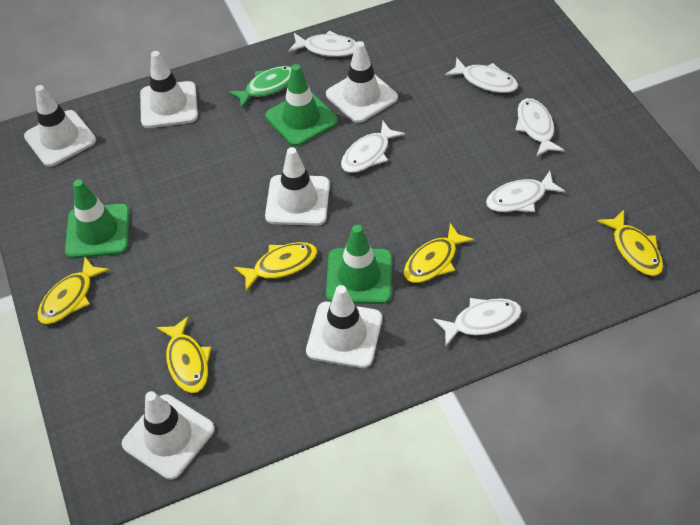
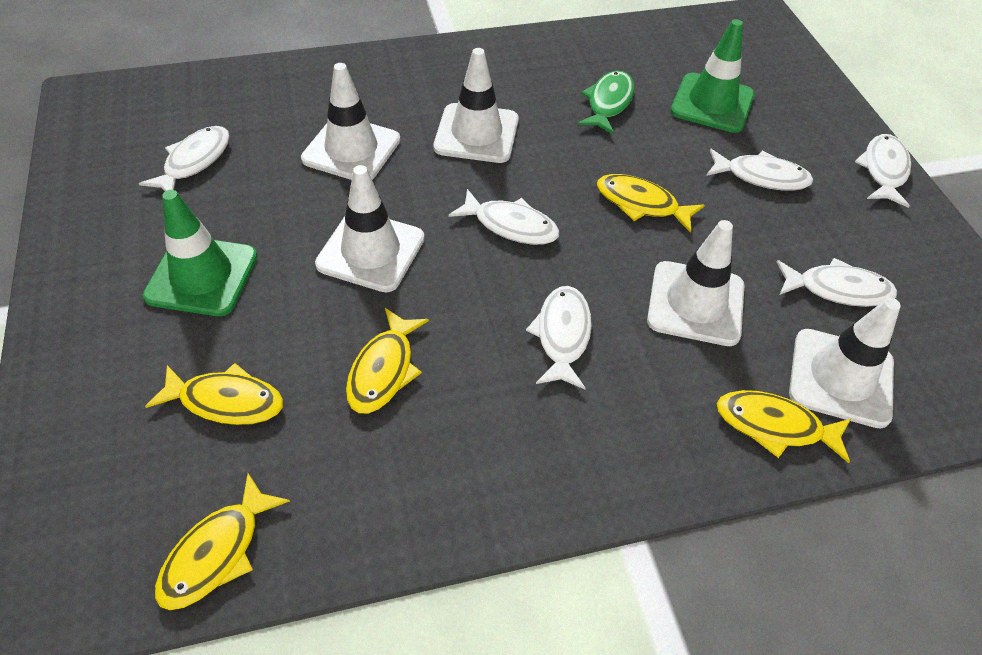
green traffic cone: [65,179,130,259] [265,64,338,146] [326,225,392,304] = 3 -> [143,190,258,316] [670,19,755,133] = 2
white traffic cone: [24,85,96,167] [122,391,215,480] [140,51,198,128] [265,147,330,226] [306,285,382,368] [326,41,398,123] = 6 -> [301,63,400,180] [315,165,425,292] [434,48,519,163] [647,220,744,346] [789,298,901,429] = 5

